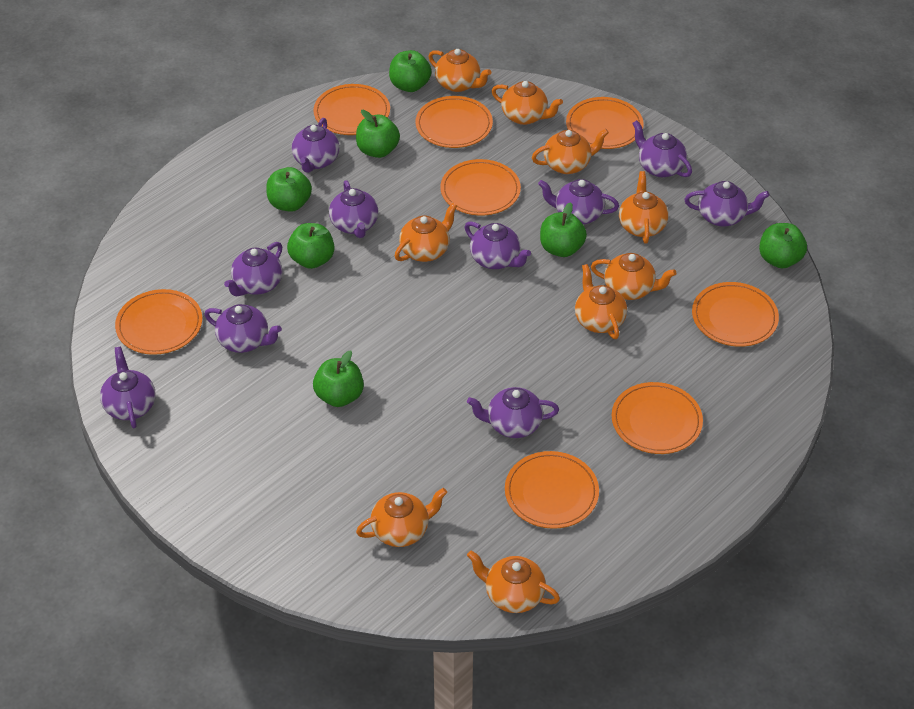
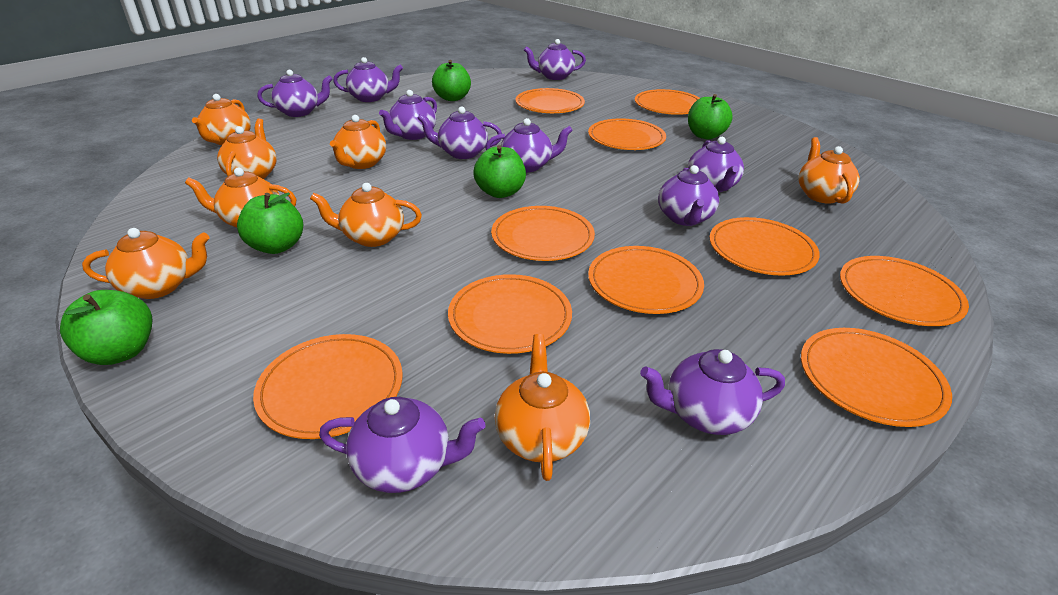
green apple: [266,167,312,212] [287,223,335,269] [313,351,364,407] [356,110,400,158] [389,50,431,92] [540,202,587,257] [759,223,807,269] = 7 -> [60,290,152,365] [237,192,303,254] [432,60,471,101] [473,145,526,198] [688,94,733,139] = 5
orange plate: [115,289,202,355] [313,84,390,135] [416,96,493,148] [440,159,521,216] [505,451,599,529] [566,97,644,149] [612,382,703,454] [692,282,779,347] = 8 -> [253,334,403,439] [448,274,572,354] [491,206,595,261] [515,88,585,113] [588,118,666,150] [588,246,704,314] [635,89,700,115] [710,217,820,276] [801,328,952,427] [840,256,969,326] = 10
orange teapot: [356,488,447,547] [394,203,457,262] [428,49,491,92] [467,551,560,613] [492,81,563,125] [532,128,609,174] [575,264,627,339] [591,253,677,300] [619,171,669,244] = 9 -> [82,228,210,299] [185,168,296,228] [192,94,251,145] [217,119,277,179] [310,183,422,247] [330,115,386,169] [495,334,590,481] [798,137,860,204] = 8

